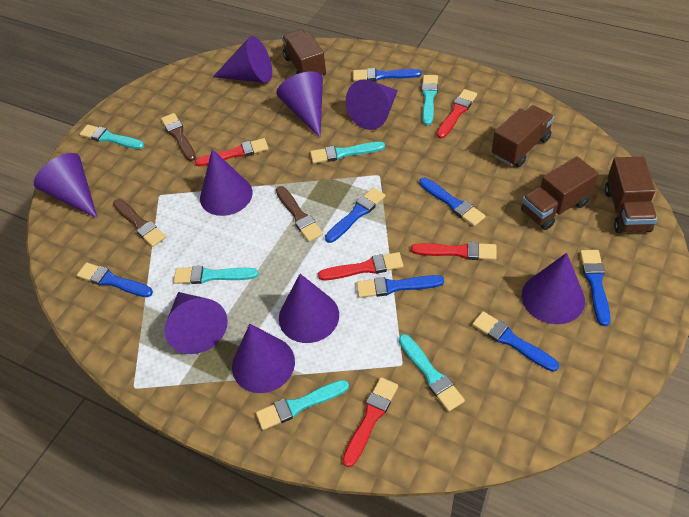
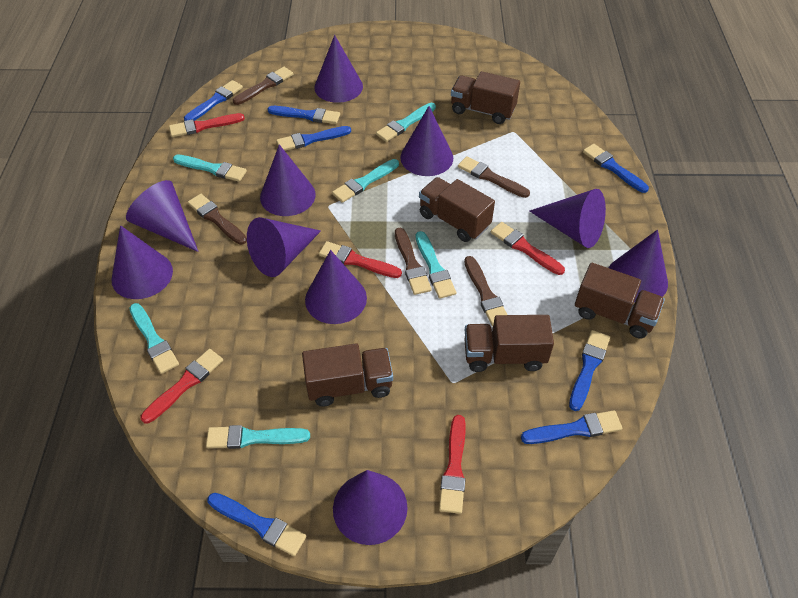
brown brush: [113,199,166,247] [161,113,196,161] [276,186,323,242] = 3 -> [188,194,247,245] [233,67,293,105] [395,228,432,295] [458,156,530,198] [464,256,507,327] = 5
brown truck: [282,29,326,77] [492,106,554,167] [521,156,599,230] [605,157,657,233] = 4 -> [302,344,393,407] [419,177,495,242] [451,71,520,124] [464,315,554,372] [575,263,665,338] = 5
purple cone: [34,153,97,218] [165,292,228,354] [200,149,253,216] [213,36,272,83] [232,324,295,393] [276,71,323,138] [279,274,339,343] [346,79,398,130] [522,253,585,324] = 9 -> [111,225,173,299] [126,180,199,252] [247,217,321,277] [260,144,316,216] [305,250,367,324] [314,35,363,103] [333,470,407,545] [400,106,453,176] [529,189,606,248] [608,230,668,303] = 10

